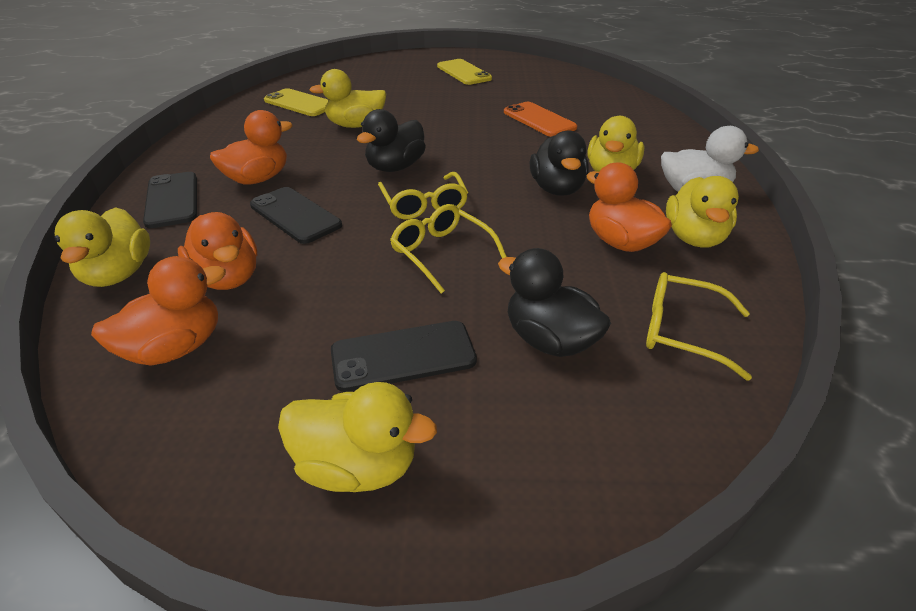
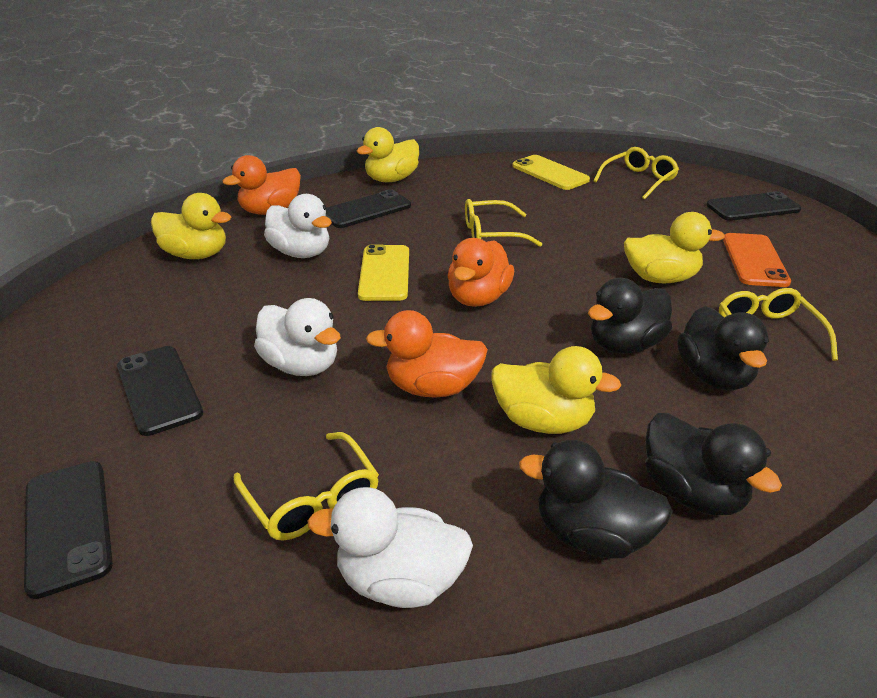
black duck: [357,109,426,172] [498,248,611,357] [530,131,589,196] = 3 -> [519,440,673,559] [588,278,672,354] [645,413,782,515] [677,306,769,390] = 4
black phone: [143,172,197,228] [250,187,342,244] [331,321,477,392] = 3 -> [24,461,113,599] [117,346,203,436] [326,190,411,228] [706,191,801,221] = 4
orange duck: [91,256,226,366] [178,212,257,290] [210,110,293,185] [586,162,672,252] = 4 -> [223,155,301,215] [366,310,488,398] [448,238,514,307] = 3
white duck: [661,126,759,192] = 1 -> [254,298,341,376] [264,194,332,258] [307,487,473,608] = 3
yellow duck: [54,207,150,287] [278,382,437,492] [309,69,386,128] [587,116,644,172] [666,176,739,248] = 5 -> [151,193,231,259] [357,127,419,182] [491,346,621,434] [624,212,725,283] = 4
yellow glasses: [378,172,468,220] [390,204,507,294] [646,272,752,381] = 3 -> [234,432,379,540] [465,199,542,247] [594,147,679,200] [719,288,838,361] = 4

